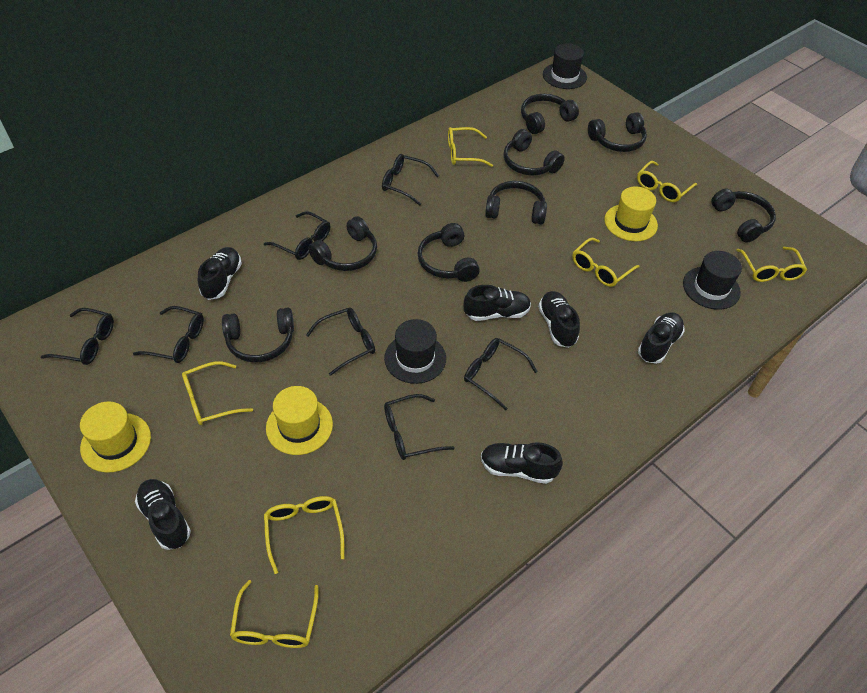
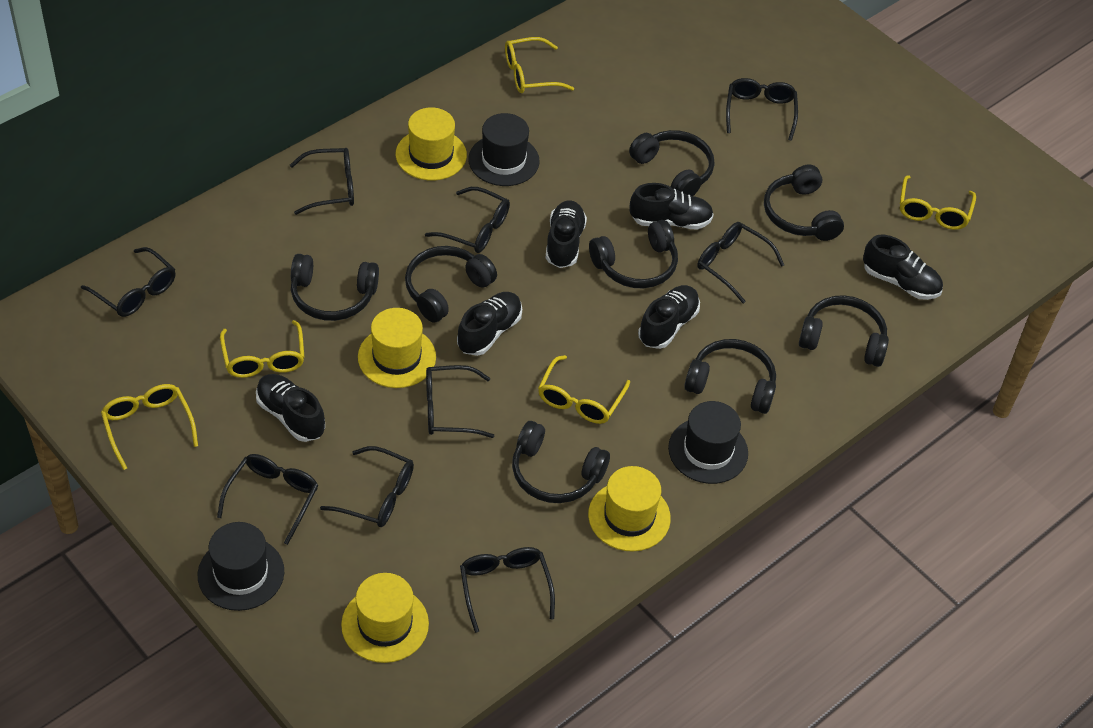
black glasses: [41,308,114,365] [133,306,204,363] [264,211,330,260] [306,307,375,376] [382,154,439,206] [384,394,454,460] [464,338,538,411] = 7 -> [81,247,175,317] [217,454,318,545] [290,148,354,215] [320,446,414,527] [425,187,510,253] [426,365,494,438] [460,547,555,633] [697,222,784,303] [726,78,798,141] = 9
yellow glasses: [182,361,253,425] [230,580,319,648] [264,496,345,574] [448,127,493,167] [572,238,639,287] [637,161,697,202] [736,247,807,282] = 7 -> [101,384,198,470] [220,320,304,378] [505,37,574,93] [538,355,630,424] [900,175,976,230] = 5
yellow hat: [80,402,151,473] [266,386,333,455] [604,187,658,241] = 3 -> [341,573,429,663] [358,308,436,388] [396,107,467,181] [588,466,671,552] = 4

